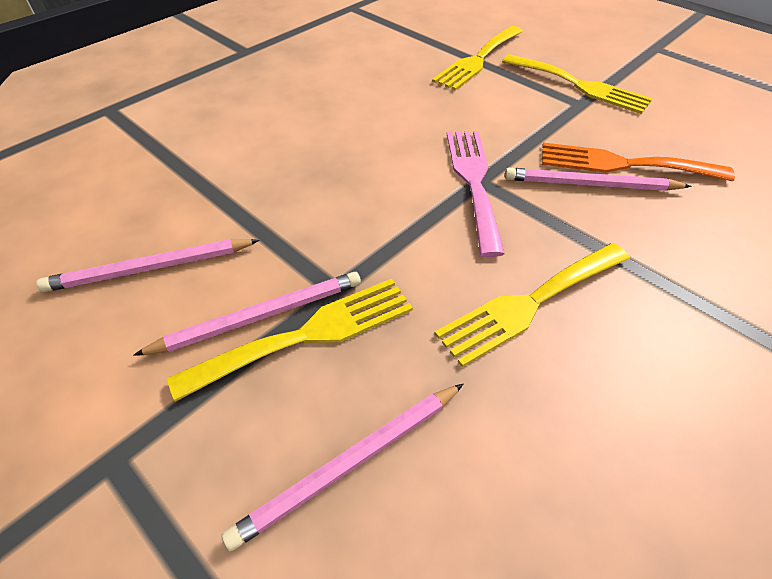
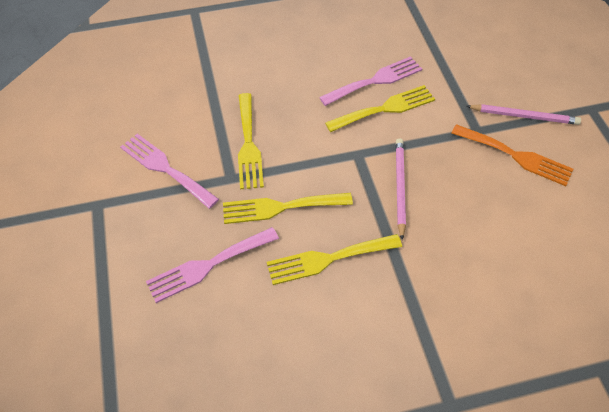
pink fork: [447,131,505,257] = 1 -> [120,134,219,209] [146,227,279,303] [319,56,422,106] = 3
pink pencil: [37,239,260,292] [133,272,361,356] [221,384,463,551] [505,168,691,191] = 4 -> [396,139,406,240] [466,104,581,125] = 2

